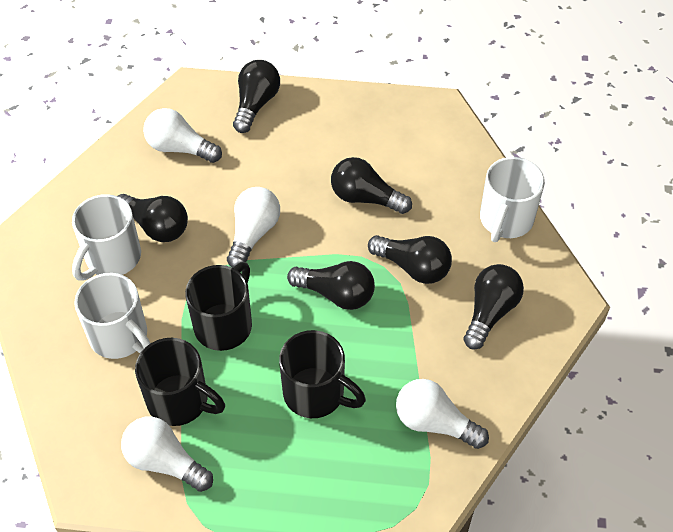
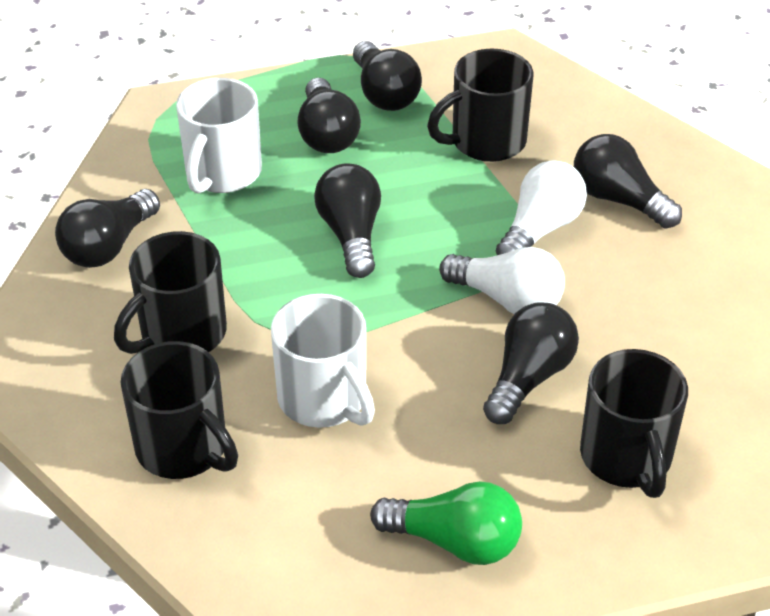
black mug: [135,338,225,426] [185,262,252,351] [279,330,366,418] = 3 -> [114,231,227,354] [120,341,238,479] [427,49,533,162] [580,349,688,498] = 4
green light bulb: none = 0 -> [370,481,522,565] = 1
white light bulb: [121,416,213,492] [143,108,222,163] [227,187,280,268] [396,379,489,449] = 4 -> [439,247,565,314] [496,160,587,255] = 2
white mug: [72,194,141,281] [74,273,151,359] [480,157,545,242] = 3 -> [176,78,262,194] [271,294,375,428] = 2

